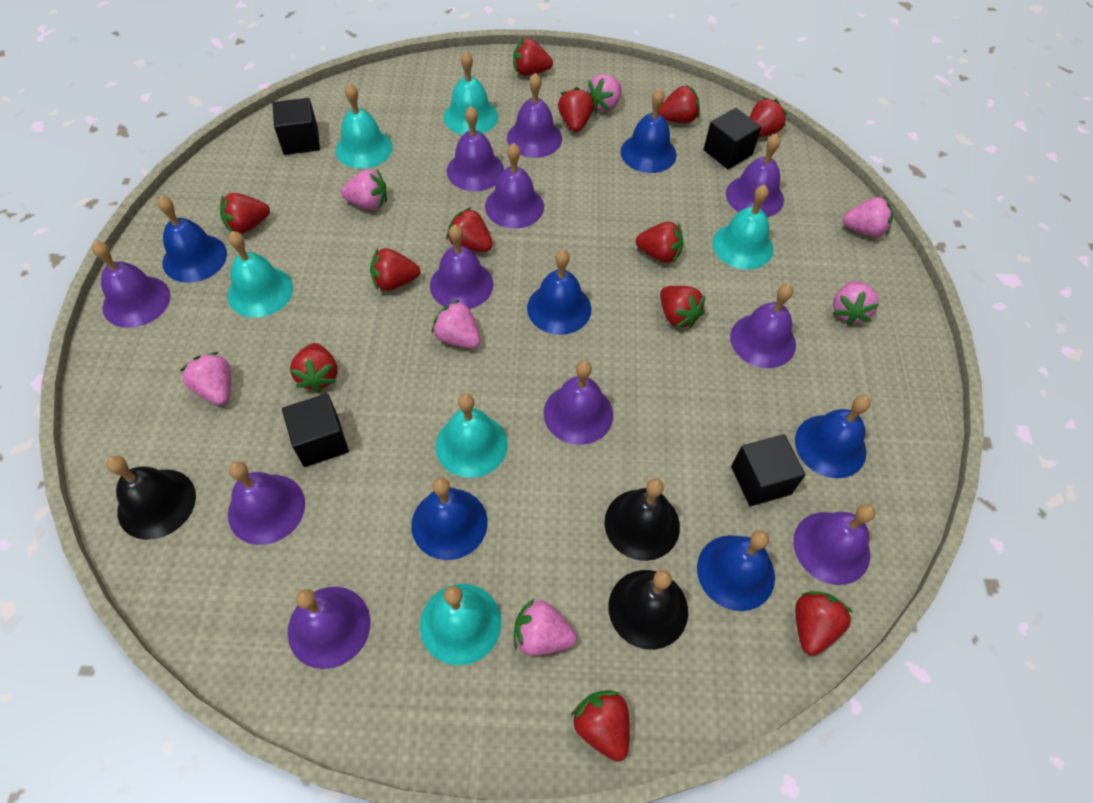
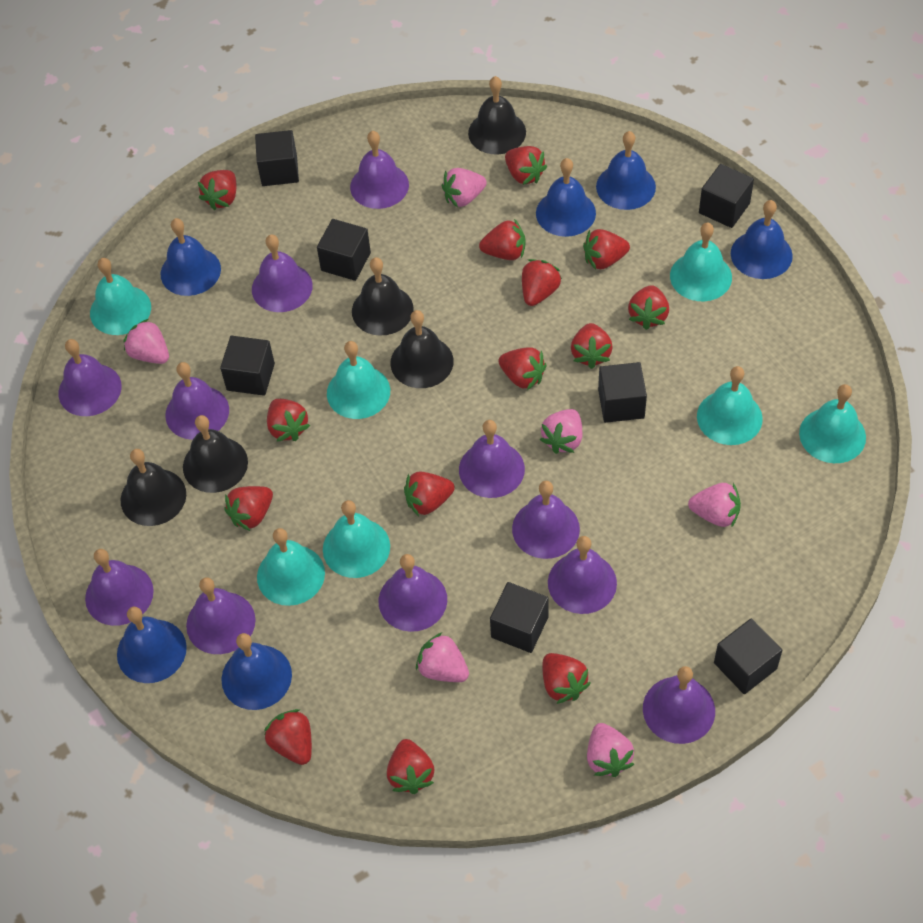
black bell: [106,455,196,540] [605,478,680,561] [609,570,688,650] = 3 -> [121,449,186,526] [183,415,248,493] [352,257,414,336] [390,310,454,388] [468,76,526,155] = 5
black cube: [273,98,320,155] [282,393,349,467] [704,108,761,169] [731,434,805,506] = 4 -> [220,336,275,396] [255,130,299,186] [317,219,371,281] [490,582,549,653] [598,362,647,423] [699,164,754,228] [714,618,782,694] = 7
pink strawberry: [180,352,231,405] [341,169,387,210] [432,300,481,348] [514,599,577,656] [587,74,622,112] [833,281,879,325] [843,197,893,237] = 7 -> [123,319,169,364] [416,632,469,682] [442,168,487,207] [540,409,582,454] [587,723,634,777] [688,483,741,528] = 6
red strawberry: [220,193,270,234] [290,343,338,392] [370,248,420,291] [446,208,493,252] [513,38,553,76] [558,87,594,132] [571,690,630,762] [636,222,683,263] [658,85,700,123] [660,286,706,328] [749,97,787,137] [795,591,853,656] = 12 -> [198,170,236,210] [224,486,273,531] [264,709,312,765] [267,399,310,442] [387,739,434,794] [404,472,455,516] [479,219,526,260] [498,348,547,390] [505,146,547,185] [522,259,562,306] [543,653,591,704] [571,323,613,369] [583,229,630,270] [628,285,669,330] = 14
turquoise bell: [228,231,293,318] [336,83,393,169] [420,584,501,665] [436,393,508,478] [444,51,498,135] [713,185,773,269] = 6 -> [90,258,151,335] [257,528,325,606] [323,500,390,578] [327,341,390,419] [670,223,732,301] [697,366,763,445] [799,384,866,463] = 7

